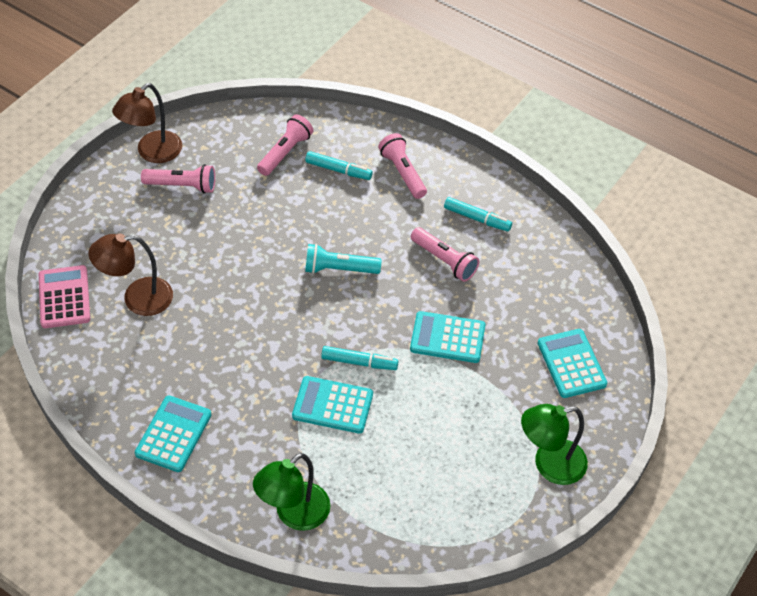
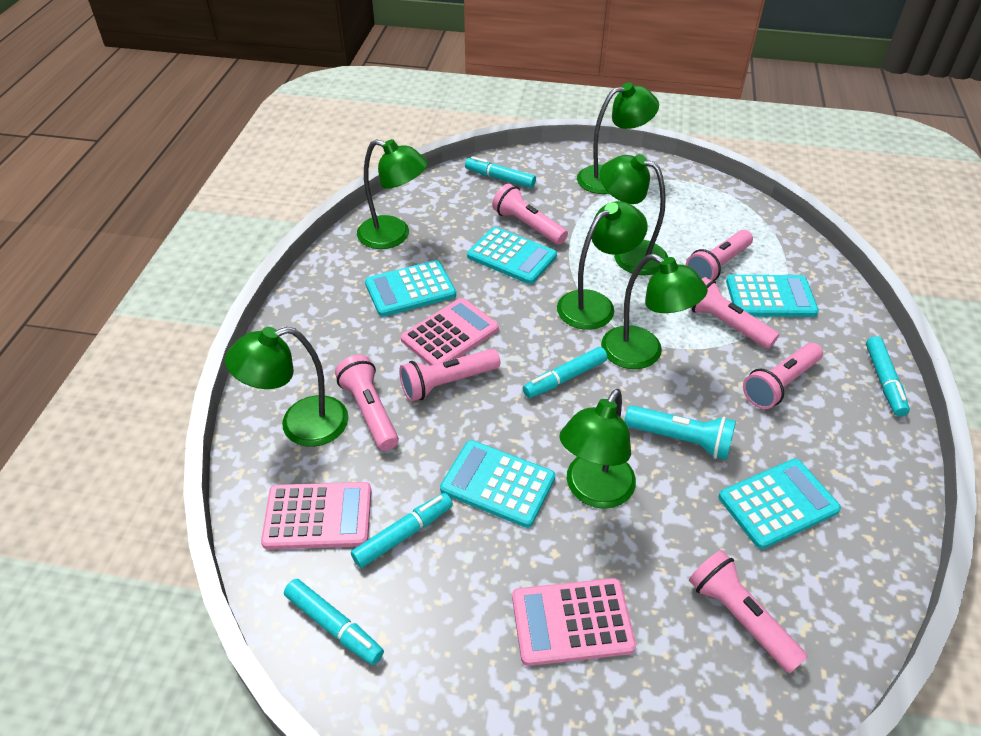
brown lamp: [89,233,173,316] [112,83,182,163] = 2 -> none = 0
green lamp: [253,453,331,531] [521,404,588,485] = 2 -> [225,327,348,447] [357,139,428,249] [557,201,648,330] [559,389,636,509] [577,83,659,194] [600,154,668,275] [601,254,708,369] = 7
pink calculator: [39,265,90,328] = 1 -> [261,482,371,550] [401,298,499,366] [512,578,636,666] = 3
pink flashlight: [141,164,215,193] [257,114,313,176] [378,133,427,199] [411,227,479,282] = 4 -> [335,355,399,451] [399,349,500,402] [492,184,568,245] [686,230,753,281] [689,550,808,673] [690,277,779,349] [743,343,823,409] = 7
turquoise calculator: [135,396,211,472] [292,376,373,434] [410,311,485,363] [538,329,607,398] = 4 -> [365,260,456,317] [440,440,555,528] [467,227,557,284] [718,459,841,549] [726,275,819,317] = 5
turquoise marker: [305,151,373,180] [321,346,399,370] [444,197,512,232] = 3 -> [284,579,384,665] [351,493,453,568] [465,156,536,188] [523,347,607,398] [866,336,910,417] = 5

